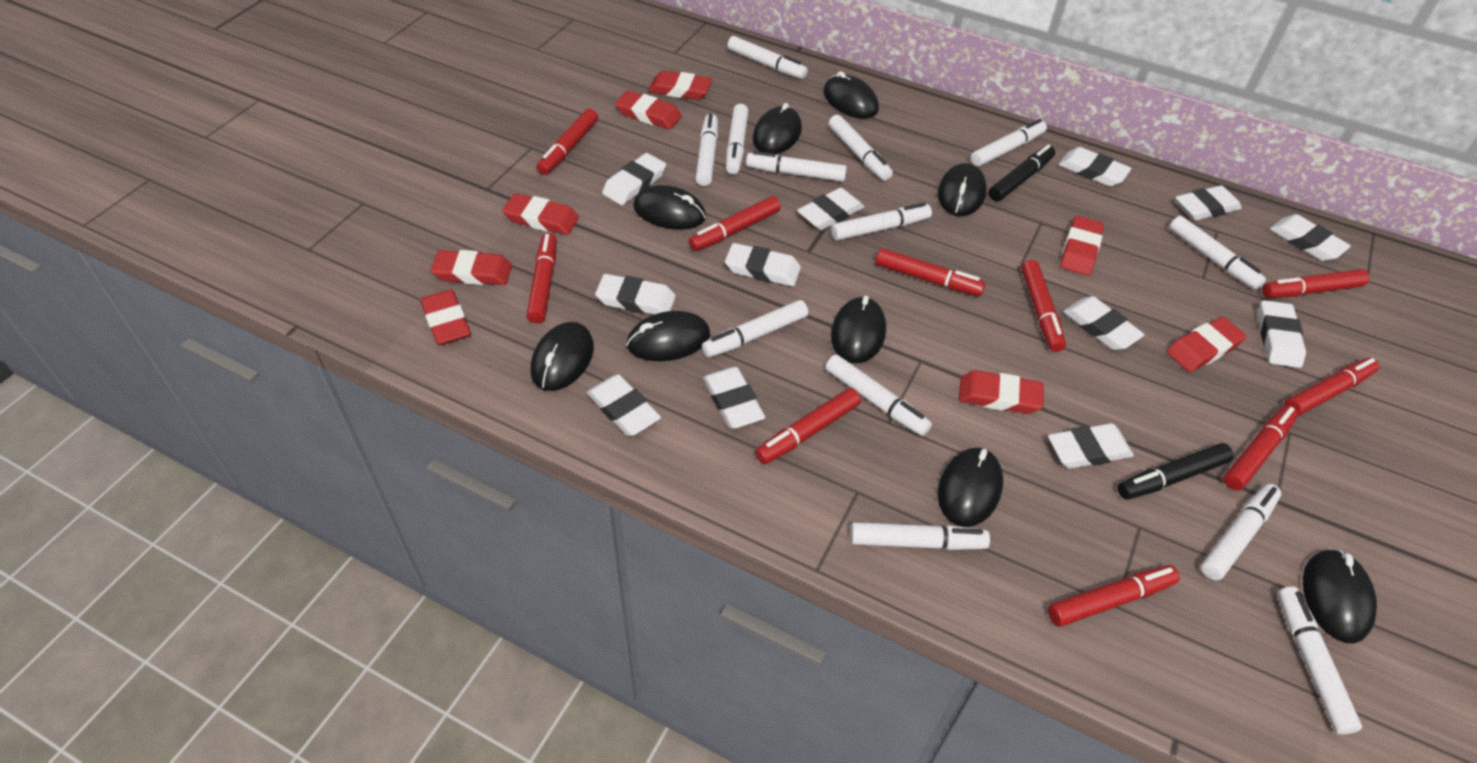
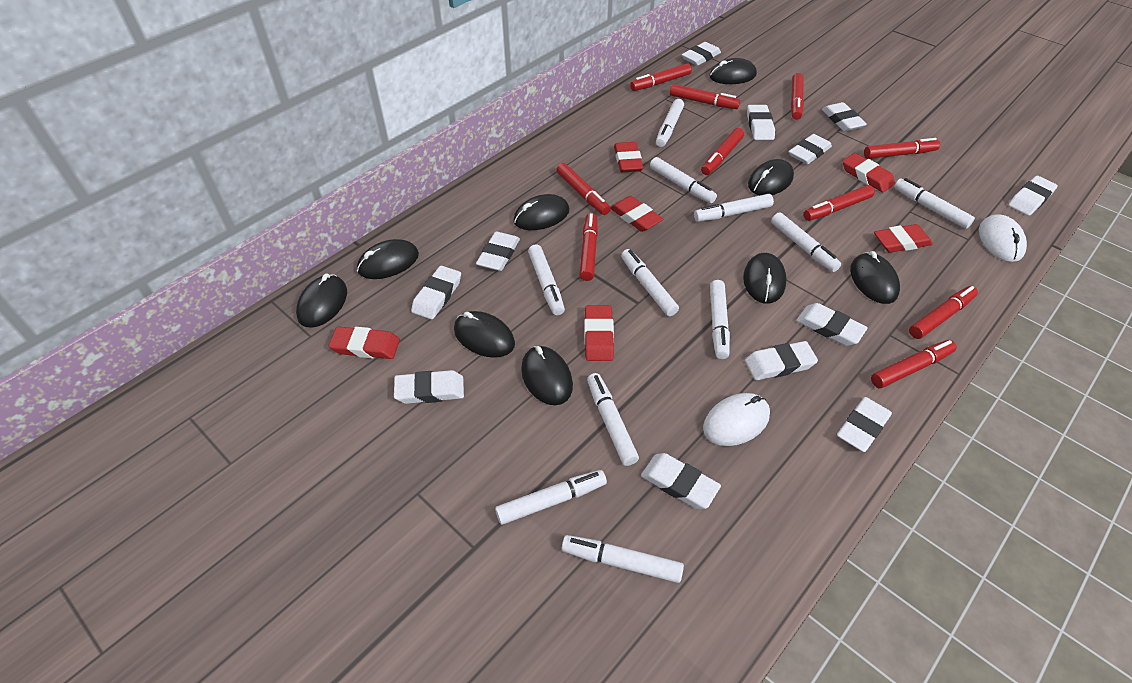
black marker: [989,144,1055,202] [1118,443,1233,500] = 2 -> none = 0
red eraser: [420,289,471,345] [431,250,512,285] [502,193,579,235] [615,90,682,130] [648,71,712,100] [959,370,1044,414] [1060,216,1104,276] [1166,317,1247,372] = 8 -> [329,327,400,359] [584,305,614,361] [610,196,663,232] [614,142,643,172] [843,153,895,192] [874,224,933,253] = 6
white marker: [696,114,718,186] [702,300,808,358] [726,104,748,174] [727,36,808,79] [746,151,847,182] [825,354,932,436] [828,115,893,181] [831,203,932,241] [850,522,990,550] [971,119,1047,167] [1169,216,1266,290] [1201,484,1281,580] [1278,587,1362,734] = 13 -> [495,470,607,525] [528,244,565,315] [562,535,684,583] [587,373,639,466] [621,249,679,316] [650,157,717,203] [656,99,684,147] [694,194,774,222] [710,280,730,359] [771,212,841,272] [894,178,975,229] = 11
white mouse: none = 0 -> [703,393,770,446] [979,214,1027,262] = 2

